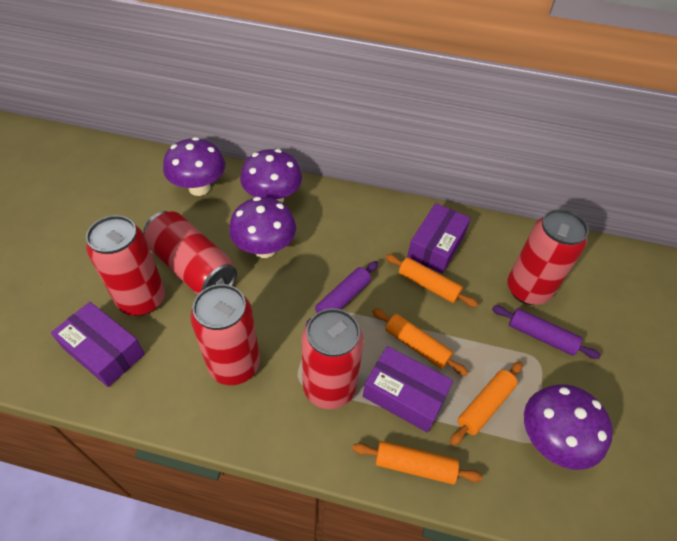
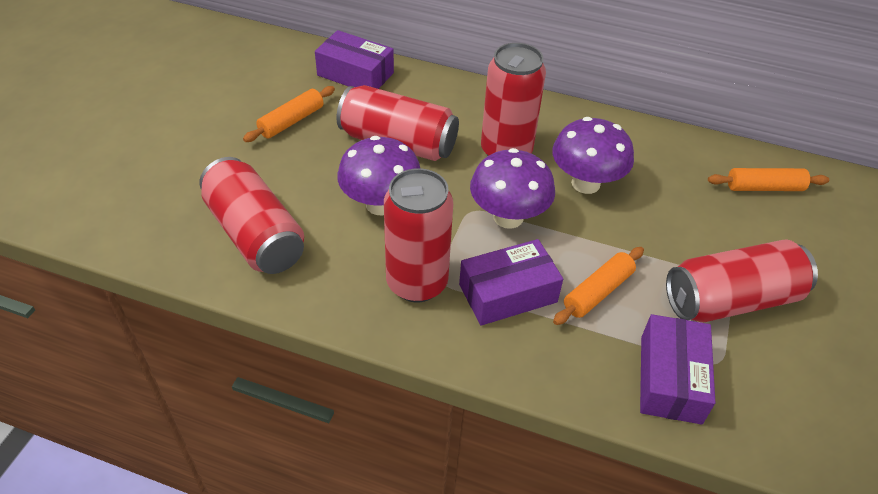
orange rolling pin: [353,441,483,484] [372,308,468,376] [385,254,478,307] [450,361,523,446] = 4 -> [243,86,335,142] [553,247,644,325] [708,168,829,191] = 3
purple mushroom: [163,137,225,196] [229,197,296,258] [240,149,302,203] [524,384,613,470] = 4 -> [337,136,420,215] [470,148,555,229] [552,117,634,194] = 3
purple rolling pin: [306,261,378,325] [492,306,601,359] = 2 -> none = 0

